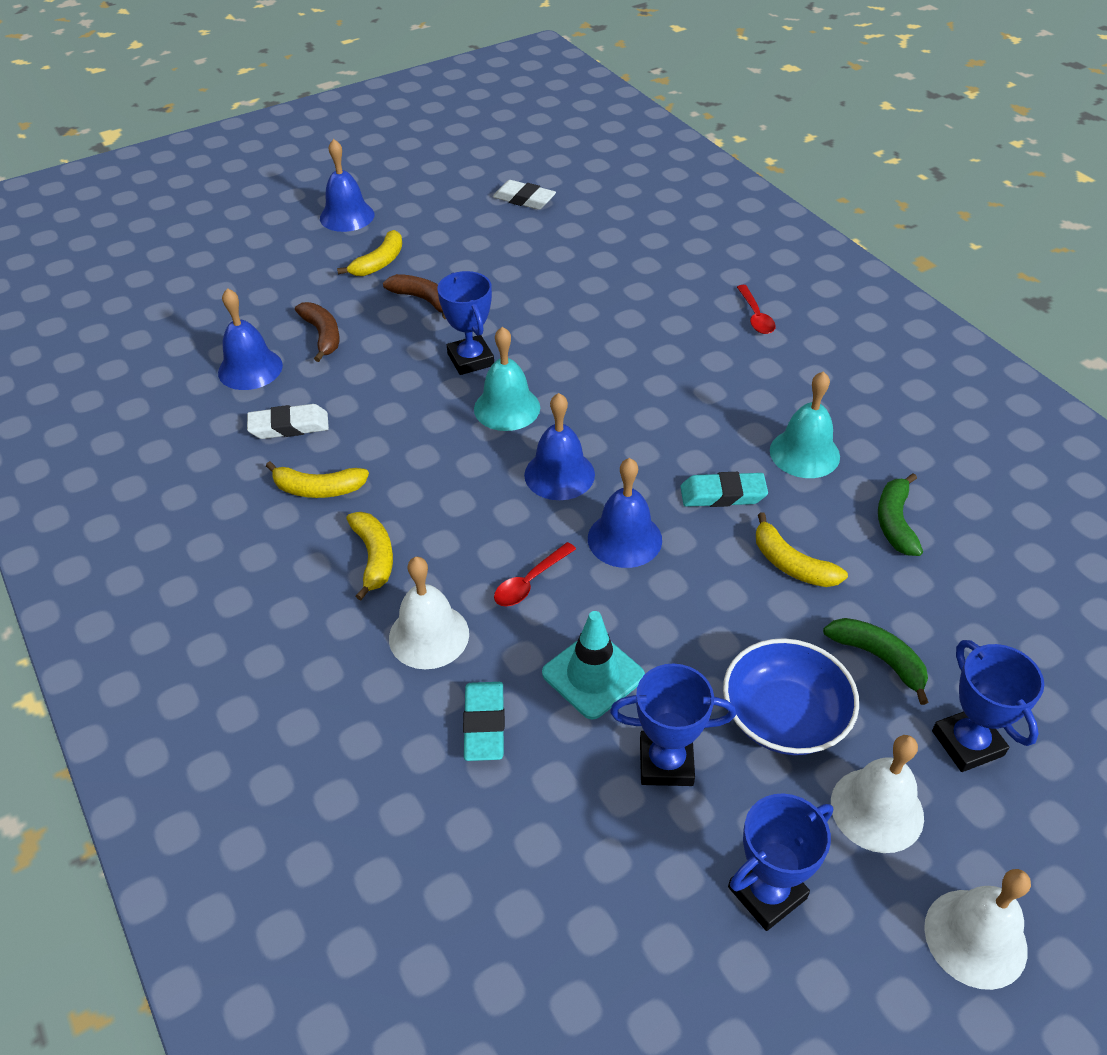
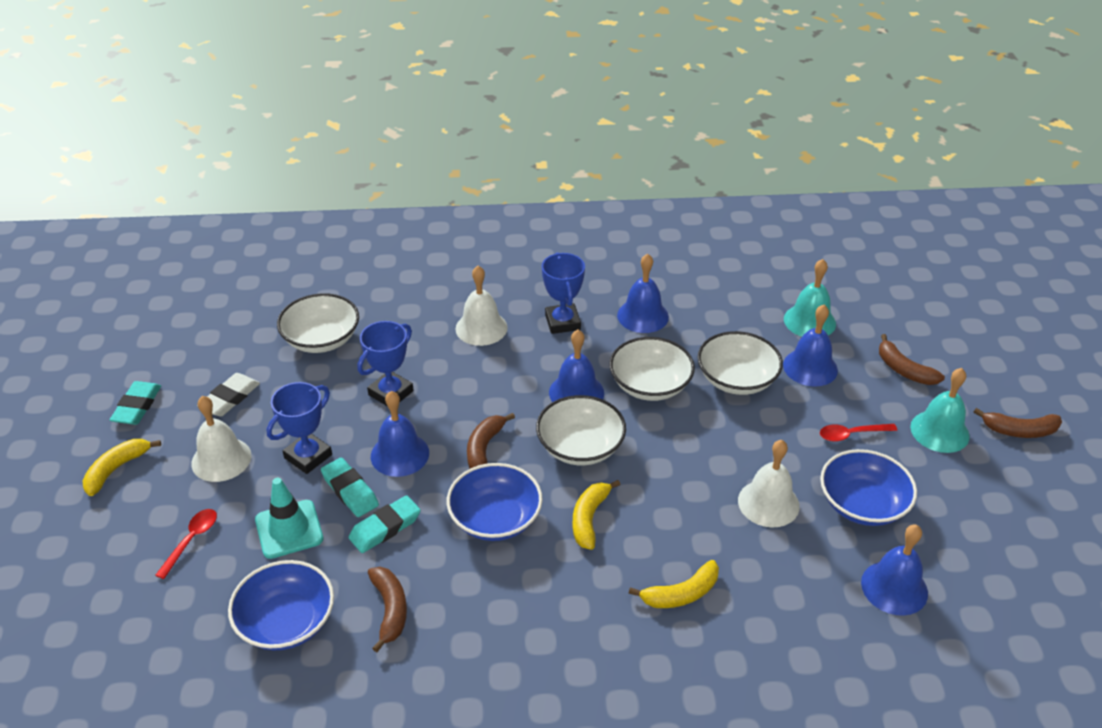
blue bell: [218,288,283,390] [320,139,374,232] [524,393,595,500] [588,458,662,568] = 4 -> [371,391,429,477] [549,330,604,402] [617,254,669,333] [783,305,838,387] [861,524,928,616] = 5
blue bowl: [723,638,859,755] = 1 -> [228,560,334,650] [447,463,543,541] [820,449,917,526] = 3
blue trophy: [437,271,494,375] [610,663,736,786] [728,793,833,931] [932,640,1044,772] = 4 -> [267,382,332,474] [357,321,414,406] [542,252,585,334] = 3
brown banana: [295,302,340,362] [383,274,446,319] = 2 -> [368,567,407,652] [467,413,515,469] [879,334,945,385] [974,408,1062,438] = 4
green banana: [823,618,928,705] [878,473,923,556] = 2 -> none = 0
turquoise eraser: [463,682,505,761] [680,472,768,507] = 2 -> [110,381,161,425] [321,458,379,517] [348,495,421,553] = 3
white bowl: none = 0 -> [277,293,359,353] [536,395,626,465] [609,337,695,401] [698,331,783,395] = 4
white eraser: [247,404,329,439] [493,180,556,210] = 2 -> [207,373,260,416] = 1
yellow banana: [266,461,369,498] [337,230,402,276] [347,512,393,600] [756,512,848,587] = 4 -> [82,439,161,496] [572,480,620,550] [629,560,719,608] = 3

